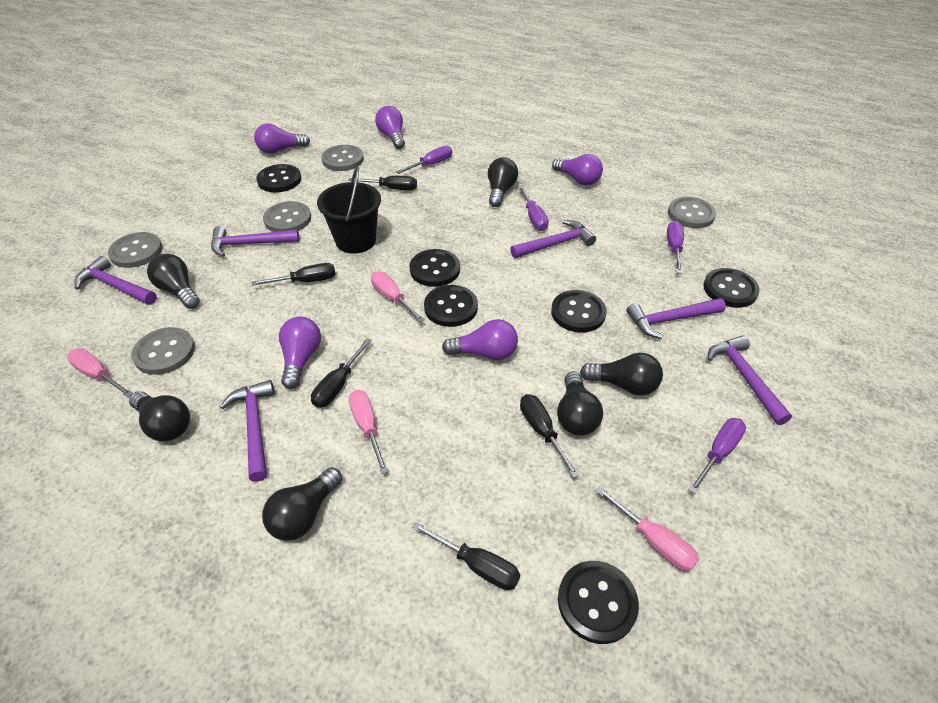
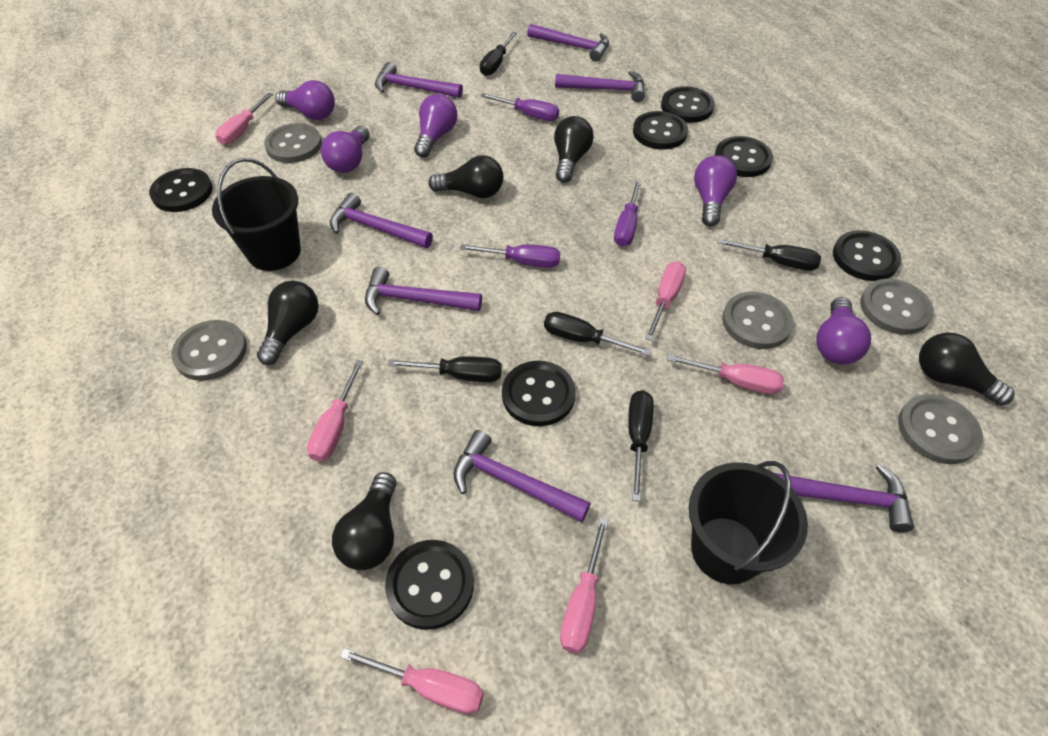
black bucket: [317,167,381,254] = 1 -> [212,158,301,271] [689,461,808,584] = 2
black button: [256,164,301,192] [409,249,460,287] [424,285,478,327] [551,290,607,333] [558,561,639,644] [703,268,760,308] = 6 -> [149,168,213,212] [385,540,474,630] [502,361,575,426] [633,111,688,150] [661,86,715,123] [715,136,773,177] [833,230,902,281] = 7
black light bulb: [129,391,190,441] [147,254,200,309] [262,467,342,541] [488,157,518,207] [557,371,603,436] [580,353,663,396] = 6 -> [257,281,318,365] [332,472,397,570] [428,155,503,198] [554,116,594,183] [919,333,1015,406] = 5
pink screwdriver: [67,348,133,397] [349,390,388,474] [371,271,425,322] [596,487,699,571] = 4 -> [215,93,273,145] [307,360,364,462] [340,648,484,714] [560,517,608,653] [645,261,686,341] [667,354,784,394] = 6
purple hammer: [75,256,157,305] [211,226,299,257] [220,380,275,482] [510,220,596,258] [626,298,726,339] [707,335,792,425] = 6 -> [330,193,433,248] [365,267,482,315] [375,62,463,98] [453,430,591,522] [527,24,609,62] [555,71,645,102] [775,464,914,532] = 7
purple screwdriver: [396,146,452,174] [518,186,549,231] [667,221,684,274] [689,418,746,494] = 4 -> [460,244,560,268] [481,93,559,121] [614,179,642,247] = 3

